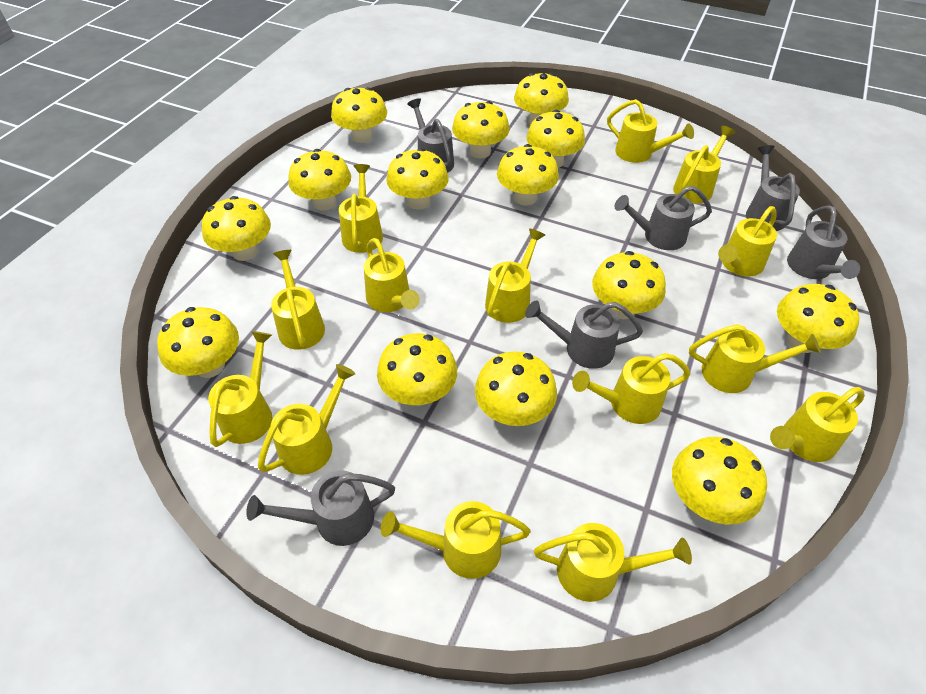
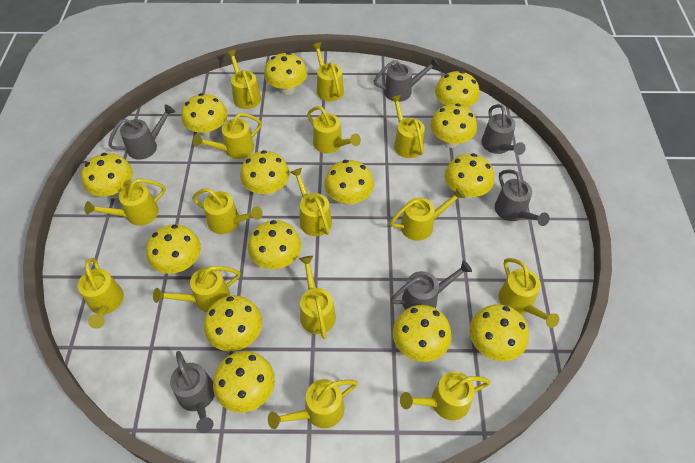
yellow watering can: [208,331,272,447] [258,364,356,475] [271,250,325,350] [339,164,383,253] [364,238,420,312] [381,501,531,579] [485,228,545,323] [534,523,692,602] [572,353,690,424] [607,99,694,163] [673,126,735,204] [689,324,821,393] [718,206,777,276] [770,387,865,462] = 14 -> [78,258,124,329] [85,179,166,226] [153,266,240,312] [192,188,262,234] [193,113,262,159] [226,50,261,109] [268,379,358,429] [290,168,332,236] [299,256,336,339] [307,106,361,153] [311,42,344,101] [390,95,425,158] [390,187,465,241] [400,371,490,420] [499,258,559,328] = 15

